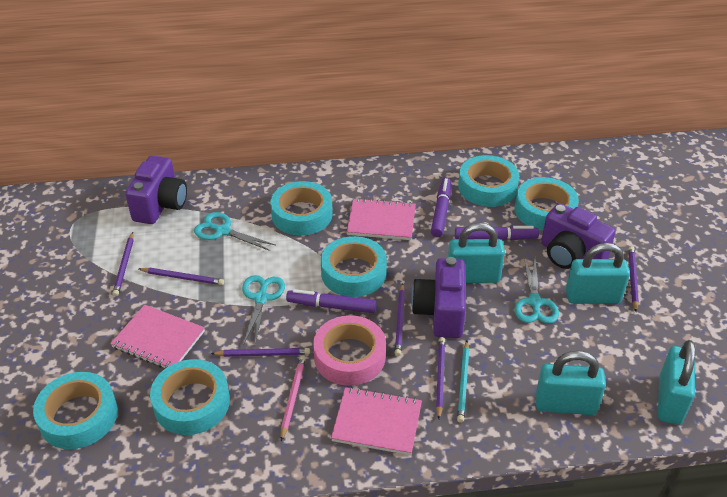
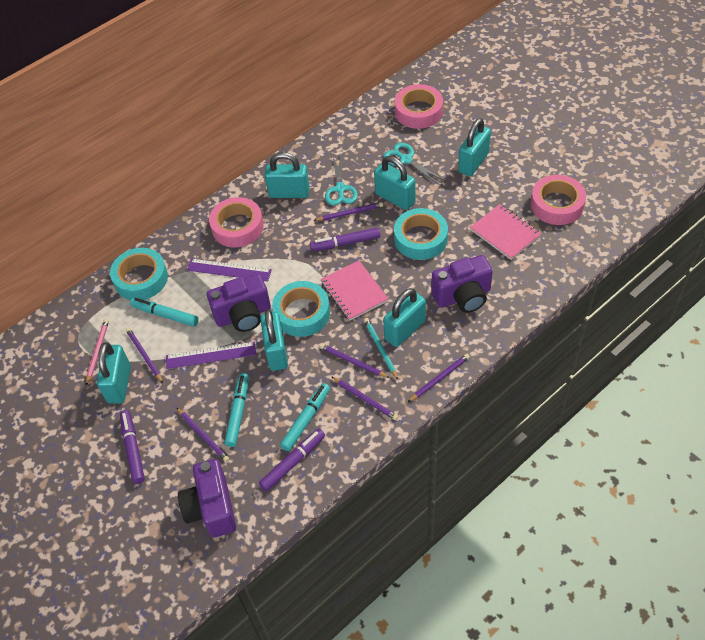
pink notebook: [110,305,205,368] [331,387,422,455] [347,198,416,240] = 3 -> [321,260,389,321] [470,204,541,260] = 2
pink tape: [313,315,386,386] = 1 -> [209,197,264,248] [395,84,443,129] [531,175,586,225] = 3
purple ruler: none = 0 -> [166,342,256,369] [187,259,272,282] = 2
turquoise marker: none = 0 -> [130,298,199,327] [224,373,249,447] [280,383,330,451] = 3
turquoise padlock: [448,223,505,283] [535,351,606,415] [566,243,630,304] [658,340,696,425] = 4 -> [97,342,131,404] [260,309,288,371] [265,152,310,198] [374,156,416,210] [383,288,426,347] [458,118,491,176] = 6
turquoise scissors: [194,212,275,251] [242,275,285,345] [515,257,559,324] = 3 -> [325,154,358,205] [384,143,444,184] = 2
turquoise tape: [33,372,118,449] [150,359,230,435] [270,181,333,236] [321,236,387,297] [458,155,519,207] [514,177,579,231] = 6 -> [110,248,168,300] [272,281,330,337] [394,208,448,260] = 3

